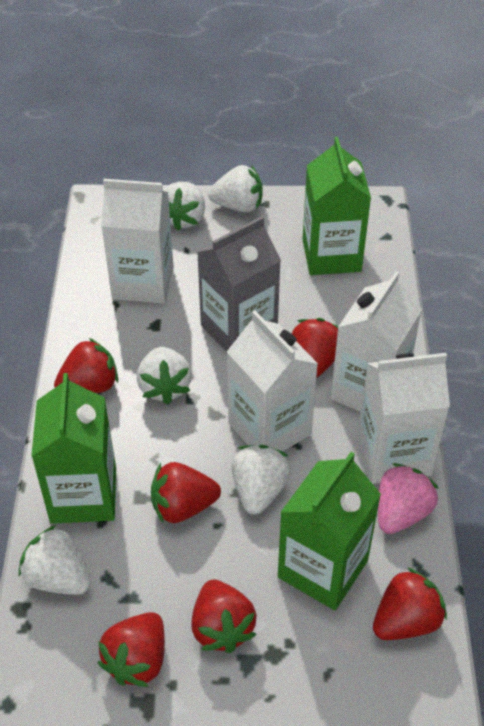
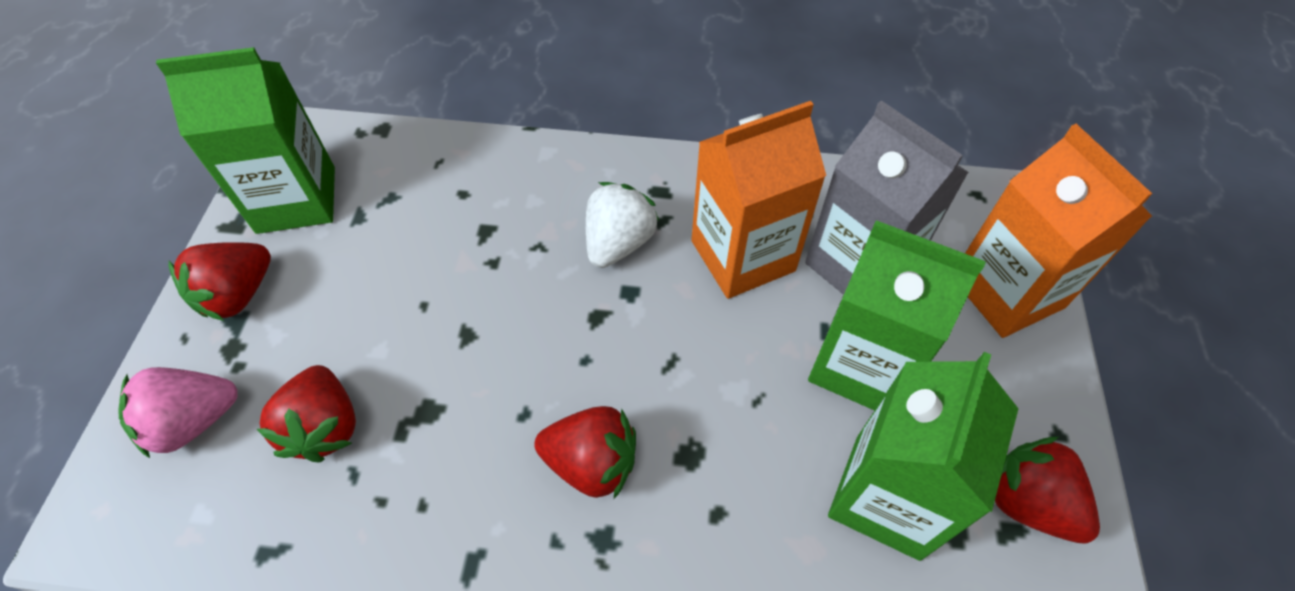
orange carton: none = 0 -> [691,101,826,299] [965,124,1152,338] = 2
red strawberry: [54,338,118,393] [98,612,165,687] [151,462,221,523] [191,579,257,653] [292,318,338,378] [373,567,447,640] = 6 -> [169,242,271,321] [257,365,356,463] [534,406,636,499] [995,437,1100,544] = 4
white carton: [101,179,173,304] [227,311,318,452] [331,271,422,412] [358,353,450,484] = 4 -> none = 0
white strawberry: [19,525,91,595] [137,347,192,405] [163,182,205,231] [208,165,263,212] [232,445,291,515] = 5 -> [586,182,659,268] = 1

